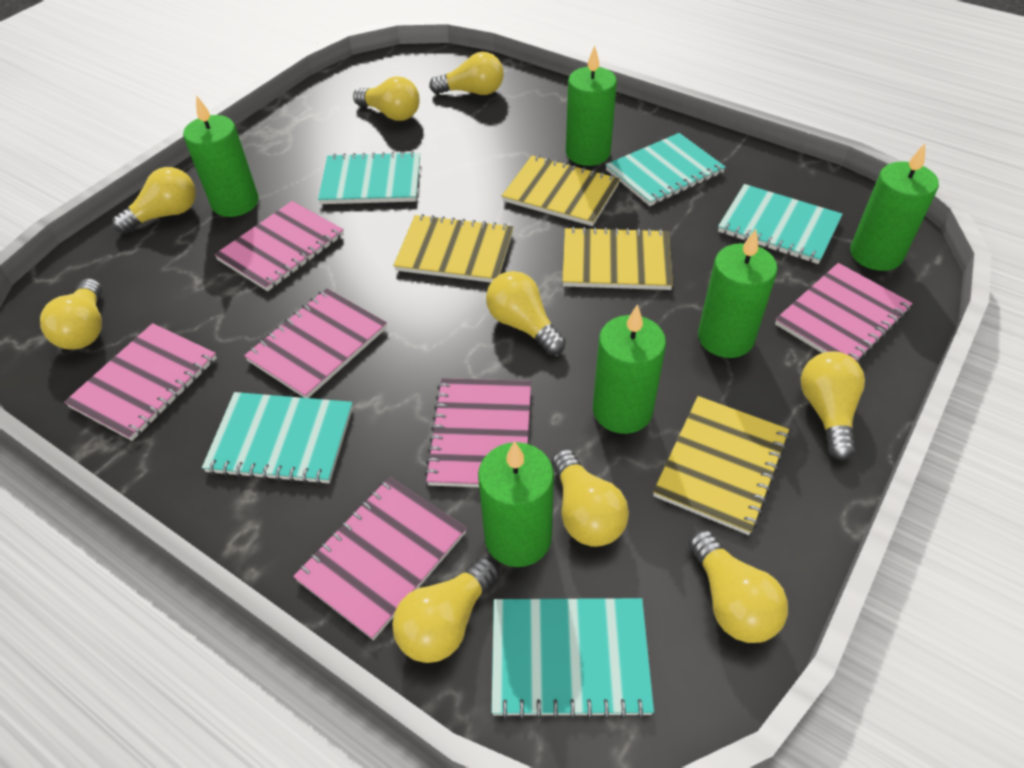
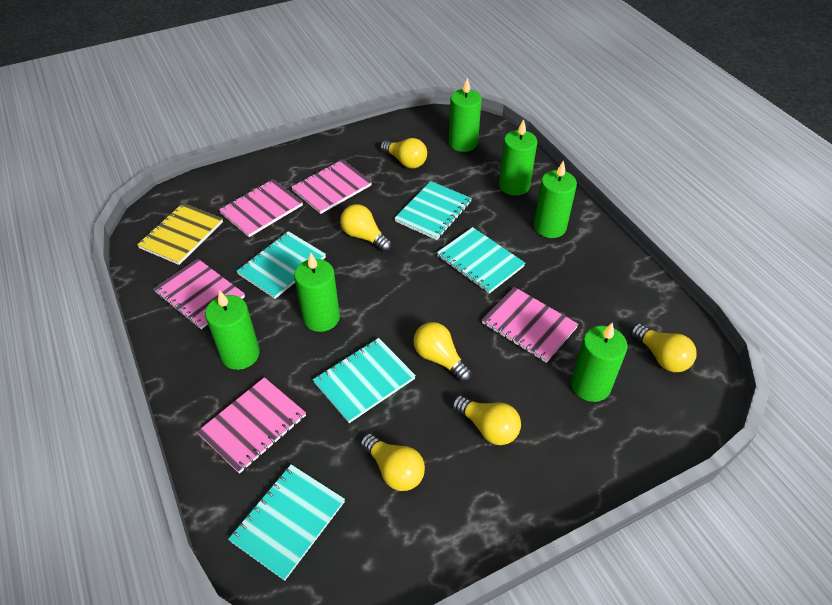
pink notebook: [64,323,217,441] [214,201,344,291] [244,288,387,398] [293,477,467,640] [424,378,531,487] [775,263,913,363] = 6 -> [153,258,245,329] [197,377,306,474] [219,179,303,237] [291,159,372,214] [482,287,579,363] = 5
yellow light bulb: [40,279,102,350] [112,167,196,234] [353,76,420,121] [392,557,499,663] [429,52,504,95] [486,271,566,355] [552,449,629,547] [689,530,788,643] [801,351,865,461] = 9 -> [340,204,392,252] [360,433,425,491] [380,138,427,169] [413,322,472,382] [452,395,521,445] [631,323,697,372] = 6
yellow notebook: [393,214,513,283] [502,155,620,226] [562,226,673,290] [653,396,789,535] = 4 -> [137,203,223,265] = 1

